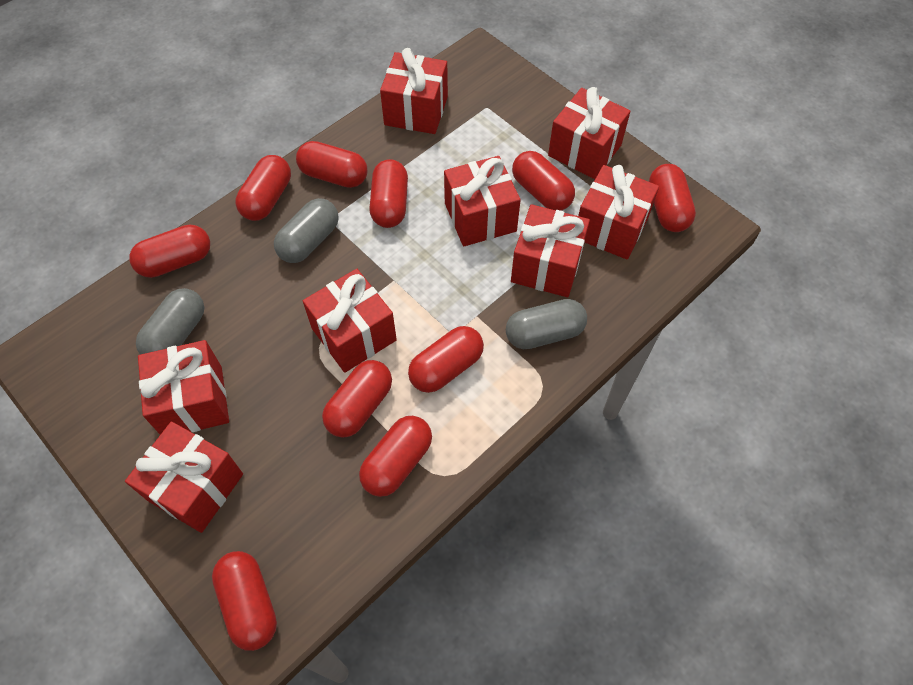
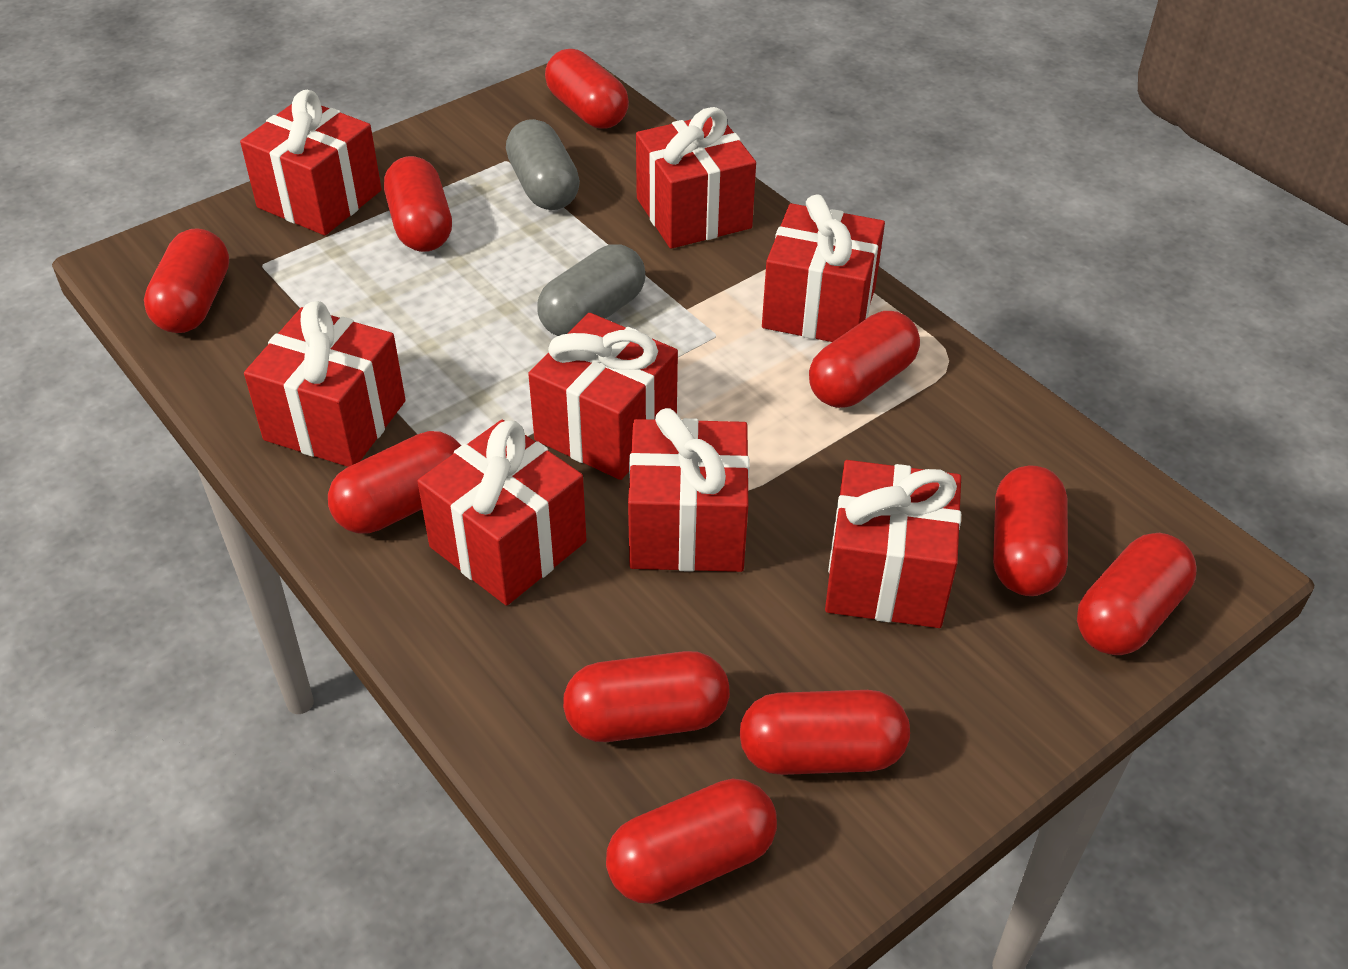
grey capsule: [136,288,205,355] [274,198,339,263] [506,299,587,349] = 3 -> [506,119,580,210] [537,244,646,336] = 2

